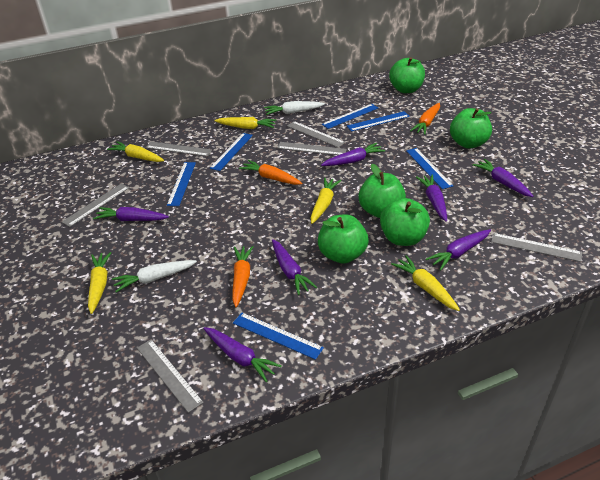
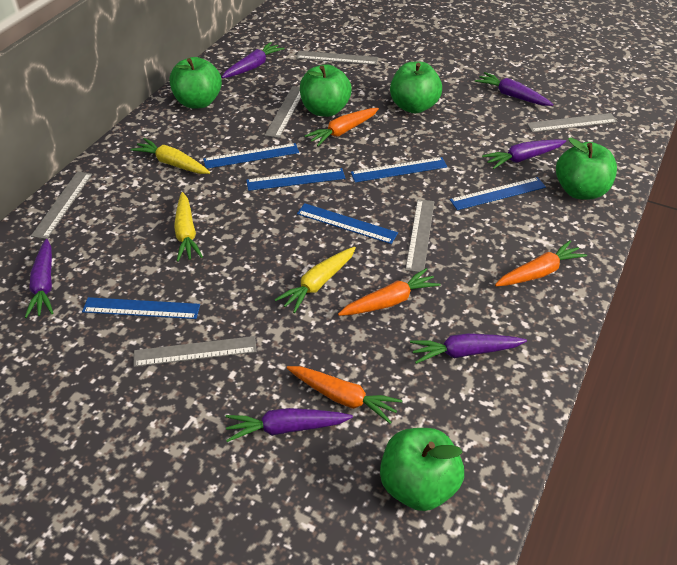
orange carrot: [232,246,254,307] [239,160,302,185] [410,103,440,135] = 3 -> [287,366,402,424] [304,108,379,146] [338,268,441,316] [495,240,587,286] = 4
purple carrot: [93,207,169,221] [203,327,282,382] [272,239,317,295] [321,143,385,166] [416,175,447,222] [426,229,491,270] [472,159,533,197] = 7 -> [25,239,53,318] [222,42,285,78] [225,408,353,442] [410,333,527,364] [475,72,553,106] [482,139,566,169] = 6
white carrot: [112,260,197,292] [264,101,325,115] = 2 -> none = 0
yellow carrot: [88,252,112,314] [107,141,164,162] [214,117,276,129] [310,177,341,224] [391,255,460,311] = 5 -> [130,138,210,174] [174,192,203,262] [275,247,356,313] = 3

